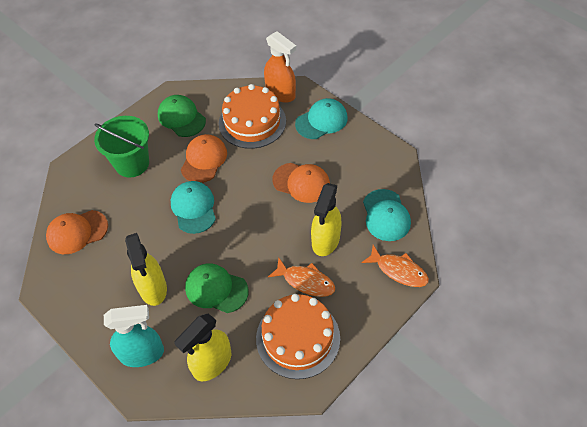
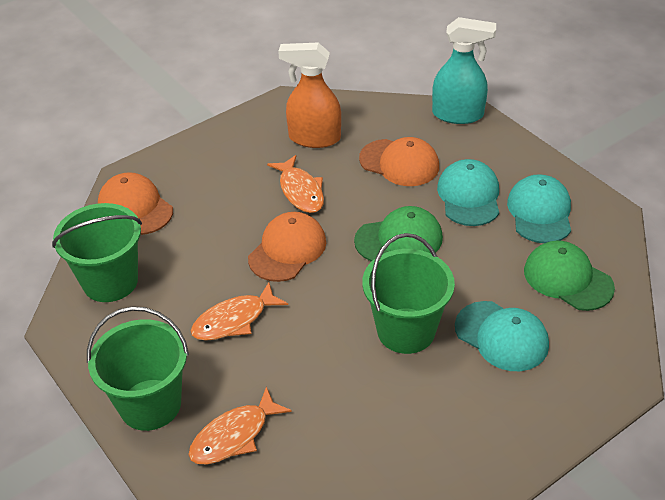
green bucket: [94,116,149,177] = 1 -> [52,203,142,302] [87,306,189,431] [362,233,455,354] = 3
orange cake: [219,84,286,149] [256,294,340,379] = 2 -> none = 0
orange fish: [268,258,335,297] [361,245,429,287] = 2 -> [188,386,292,464] [191,282,288,341] [267,155,324,213] = 3
yellow spray bottle: [125,233,167,306] [174,313,231,381] [311,183,342,256] = 3 -> none = 0

